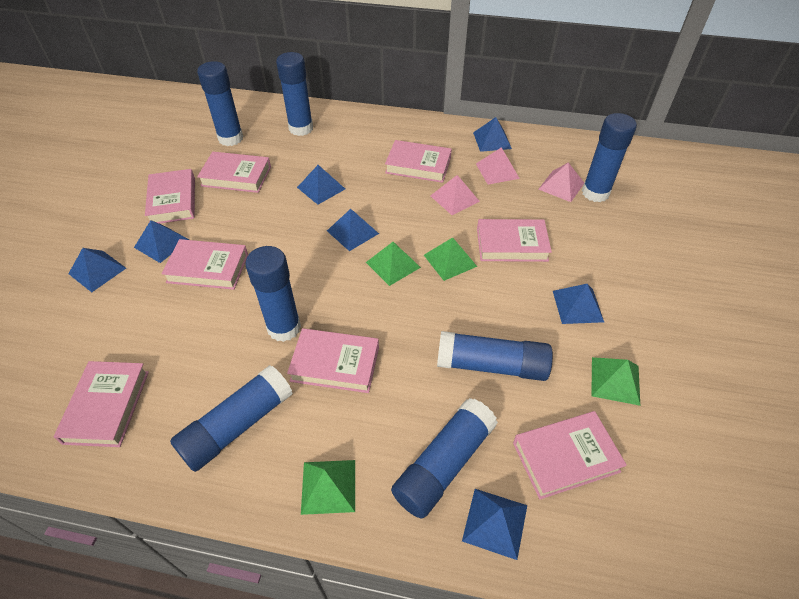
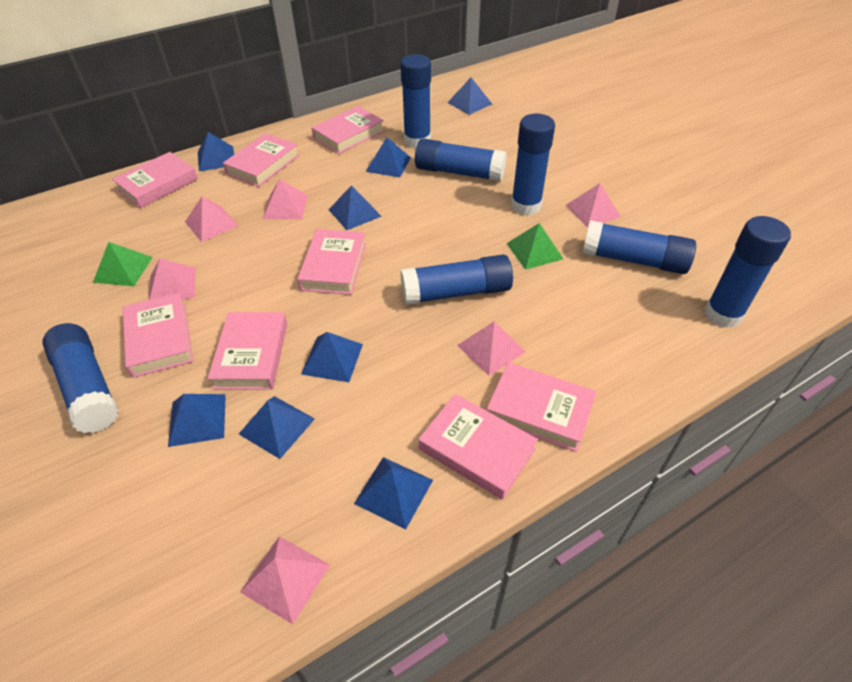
blue pyramid: [68,248,126,292] [134,220,189,263] [297,165,345,205] [327,209,379,251] [462,489,527,560] [473,117,512,152] [553,284,604,324] = 7 -> [168,394,226,447] [198,132,234,171] [239,396,315,459] [301,332,363,382] [329,185,382,230] [354,457,433,529] [366,138,411,177] [447,78,492,115] = 8
green pyramid: [301,460,355,515] [366,242,421,286] [424,237,478,281] [591,357,640,406] = 4 -> [93,242,153,286] [507,223,563,270] = 2
pink pyramid: [430,175,480,215] [476,147,520,185] [539,162,584,202] = 3 -> [149,258,195,300] [185,196,239,242] [240,536,330,624] [263,179,308,219] [457,321,525,376] [566,183,621,228] = 6

